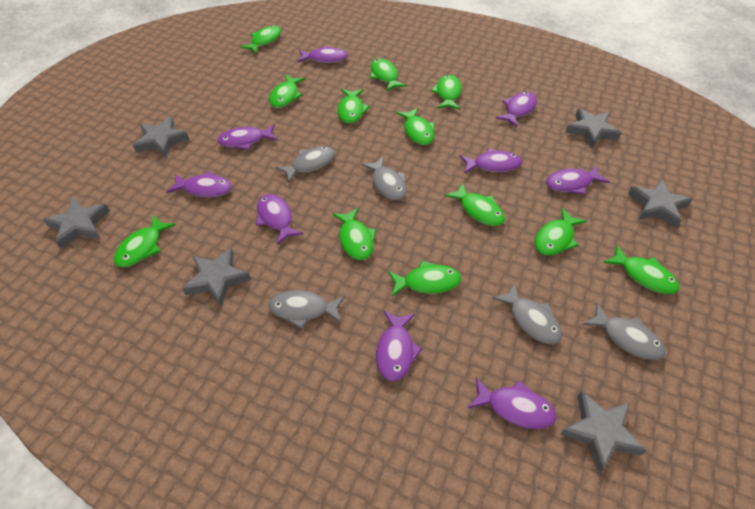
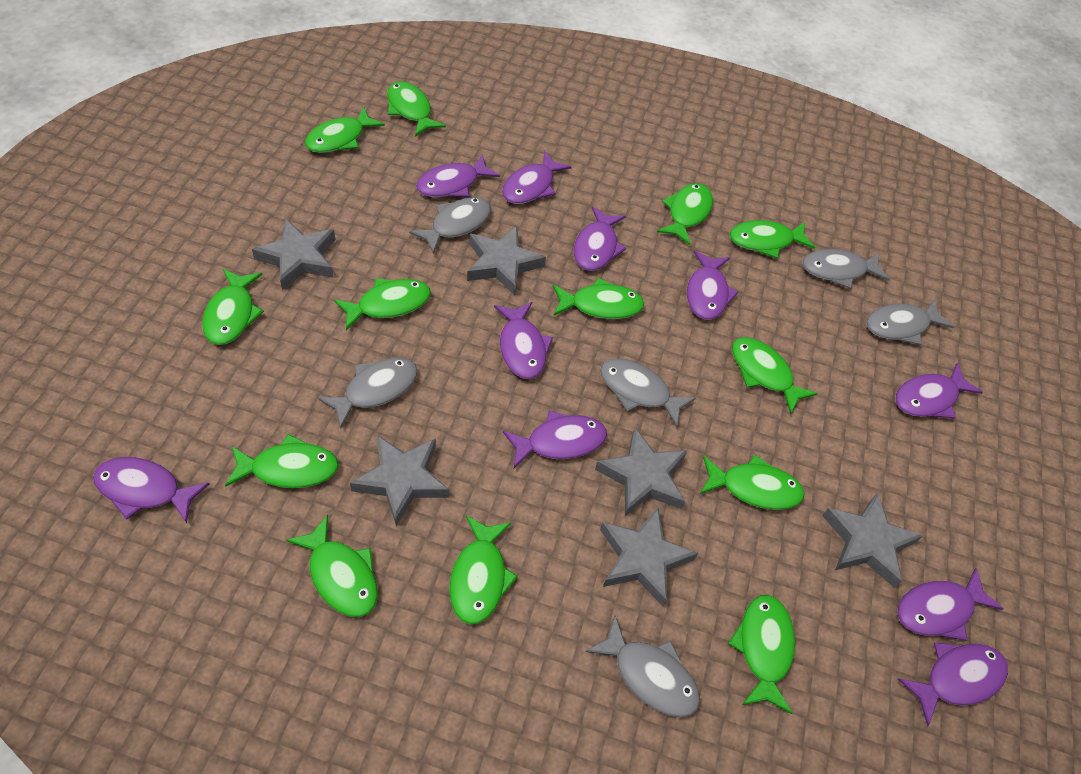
green fish: [114,215,176,267] [240,25,281,53] [269,75,305,108] [332,208,377,260] [338,89,370,124] [370,59,407,91] [388,261,461,296] [396,107,435,145] [431,75,462,110] [445,183,505,226] [535,208,586,255] [603,245,679,294] = 12 -> [202,269,264,345] [225,434,339,488] [286,515,378,617] [305,107,385,153] [334,278,431,330] [387,81,446,137] [449,516,518,624] [553,278,644,319] [657,183,713,245] [700,455,805,510] [728,595,795,714] [730,220,816,259] [732,337,818,414] = 13
grey fish: [269,290,345,329] [276,146,335,182] [361,157,407,200] [492,283,562,344] [583,303,665,360] = 5 -> [318,358,418,428] [409,197,491,254] [585,615,700,718] [600,358,696,427] [802,249,890,289] [866,299,954,345] = 6
purple fish: [166,171,232,197] [217,124,277,150] [256,194,303,245] [297,46,348,63] [376,311,423,382] [460,148,522,174] [468,377,557,429] [496,92,537,127] [546,165,609,195] = 9 -> [93,457,210,524] [416,154,500,197] [494,302,553,379] [502,151,571,204] [503,410,607,468] [574,206,626,271] [687,250,738,320] [895,363,983,418] [897,568,1003,641] [898,642,1008,726] = 10

